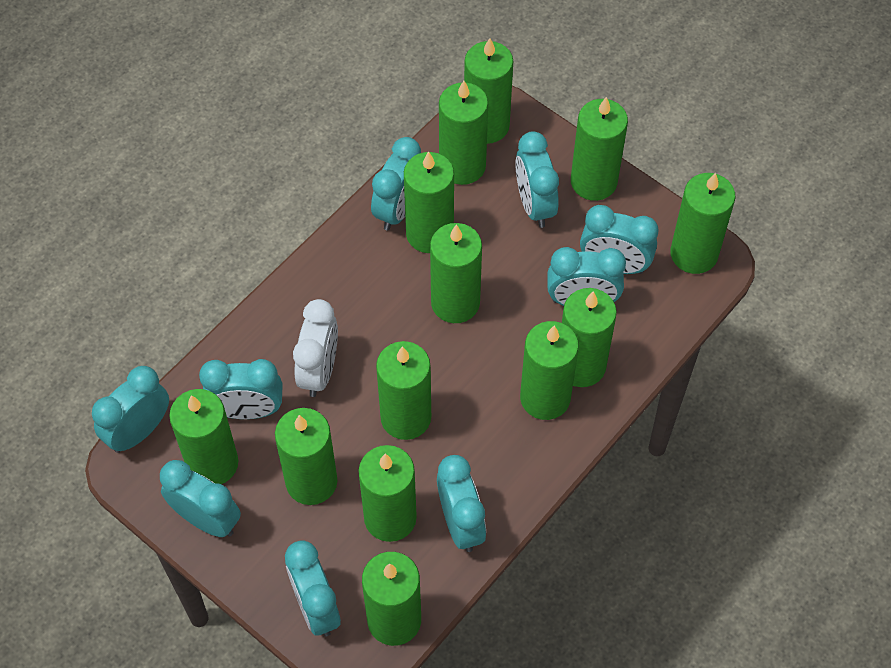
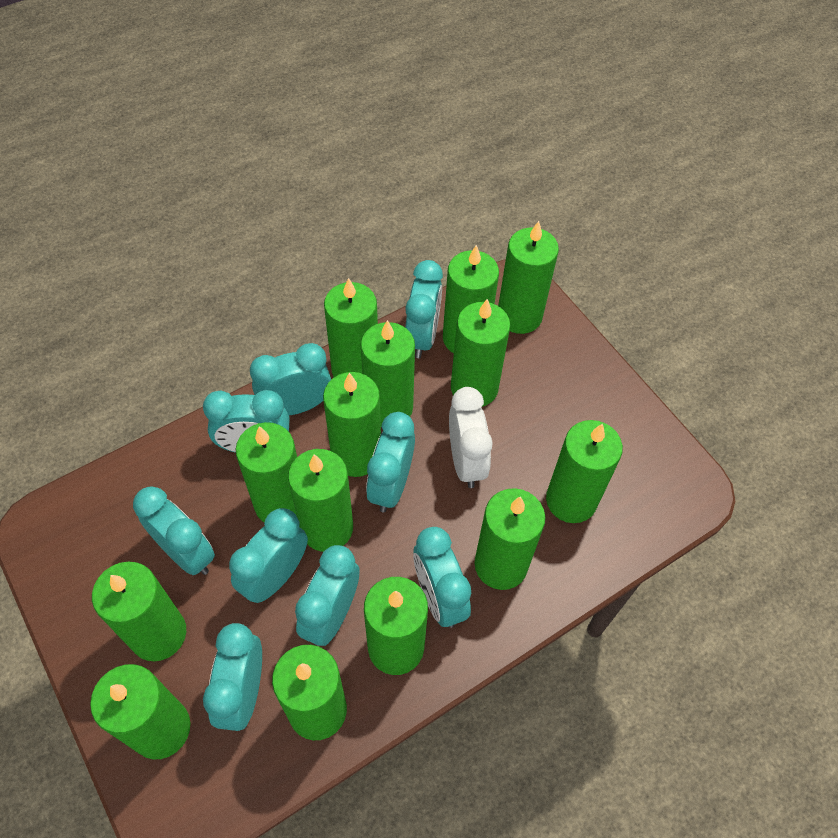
green candle: [169,389,238,484] [275,408,337,505] [358,445,417,542] [362,552,421,646] [376,341,431,440] [404,151,454,253] [430,223,482,323] [439,81,488,185] [464,38,513,144] [520,321,579,420] [562,288,617,387] [571,97,628,201] [670,173,735,274] = 13 -> [90,664,190,760] [92,562,186,661] [235,422,297,523] [272,645,347,740] [288,449,353,552] [323,372,381,477] [324,278,378,377] [361,320,415,427] [364,577,428,675] [443,245,499,353] [451,299,510,407] [475,488,545,590] [498,221,559,334] [546,420,623,523] = 14

